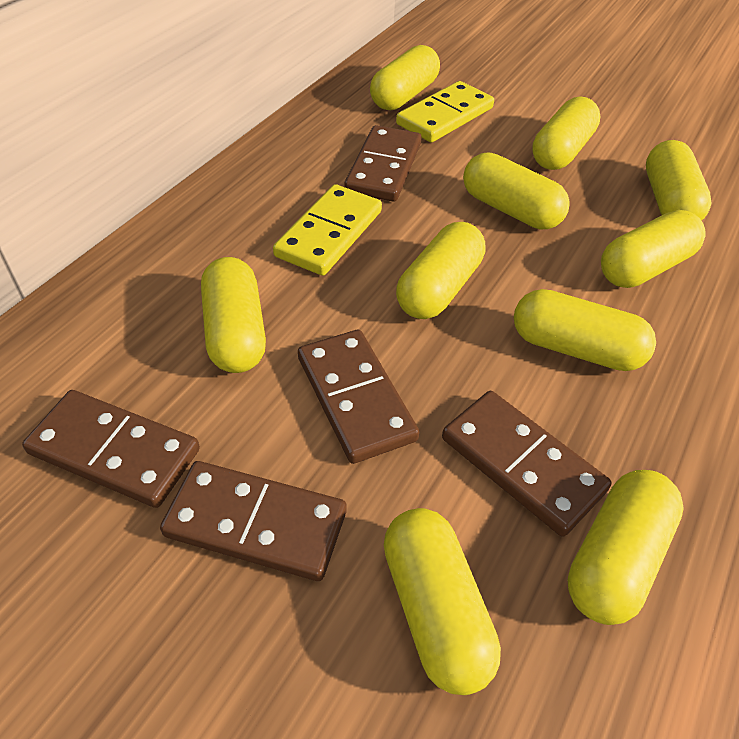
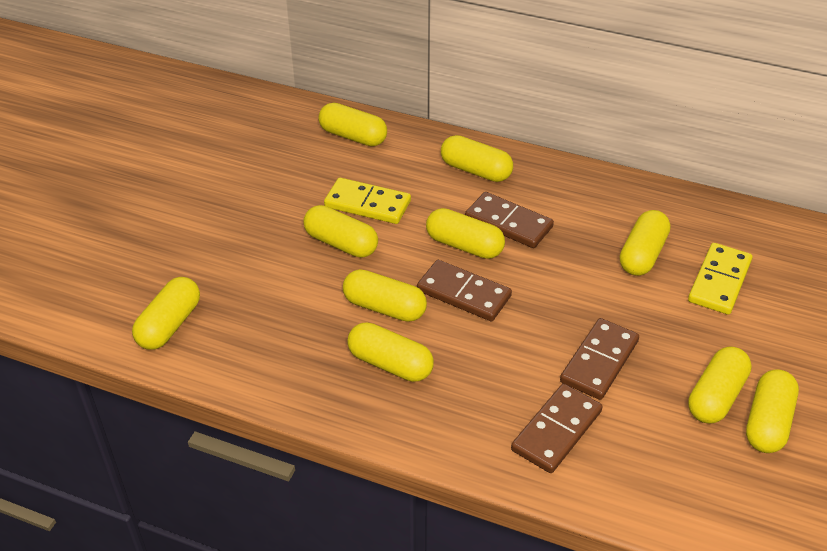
brown domino: [22,390,200,508] [160,461,347,581] [298,330,419,464] [345,125,422,202] [442,391,612,537] = 5 -> [417,260,512,321] [465,192,554,248] [511,384,603,473] [560,318,639,400] = 4

